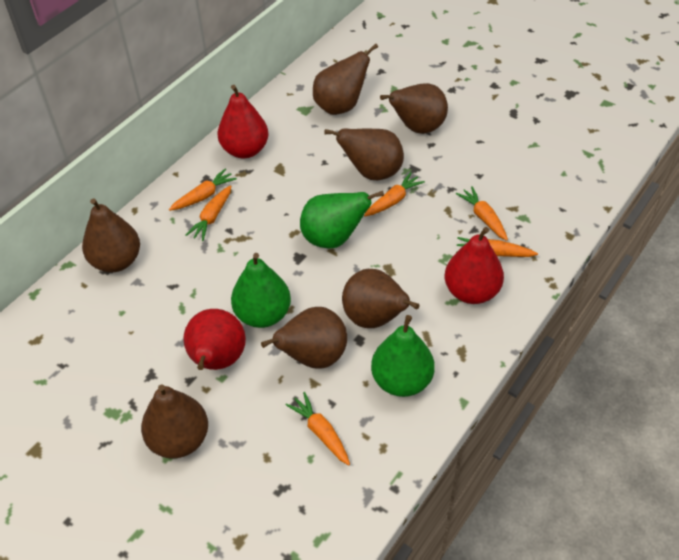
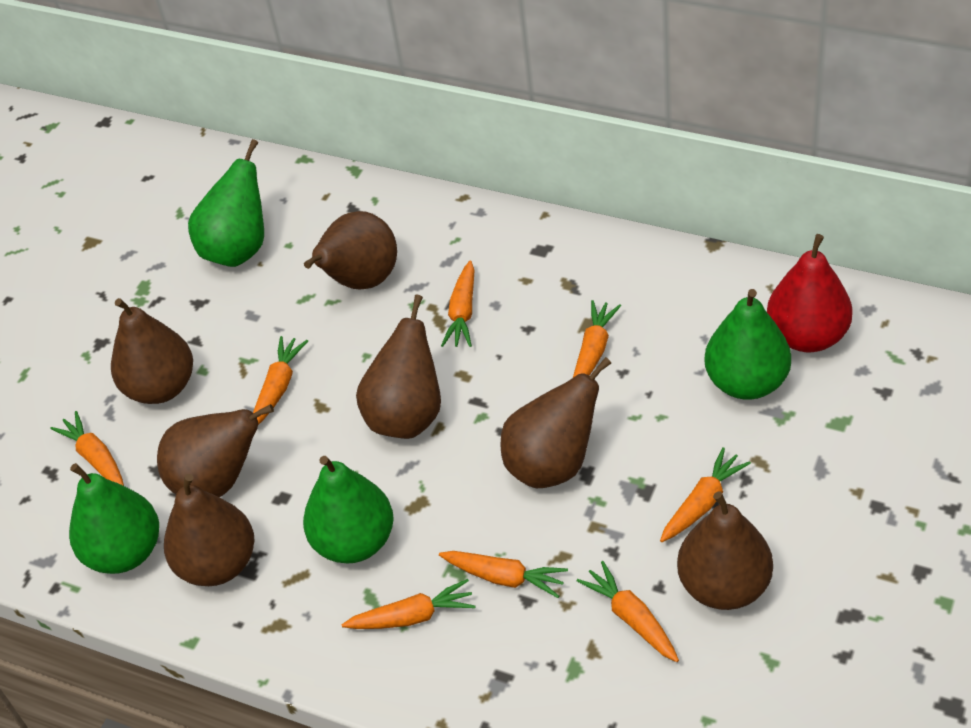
green pear: [231,253,291,328] [300,191,384,249] [371,315,435,397] = 3 -> [69,463,159,574] [188,139,264,267] [303,456,394,564] [704,289,791,400] = 4
orange carrot: [169,169,237,211] [185,185,231,241] [285,392,350,465] [364,172,425,217] [456,186,508,241] [456,237,538,257] = 6 -> [51,411,124,486] [253,336,308,425] [342,579,476,629] [439,551,568,598] [441,260,475,347] [573,300,621,377] [577,561,679,662] [660,447,751,542] = 8
red pear: [183,309,246,370] [218,85,268,158] [445,227,504,304] = 3 -> [767,234,853,352] = 1

